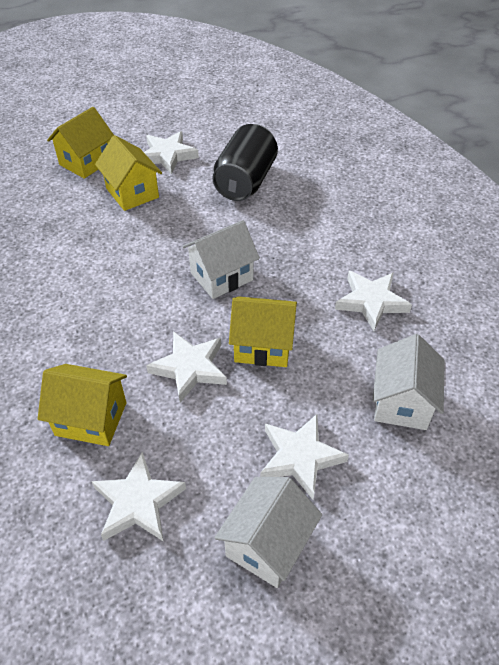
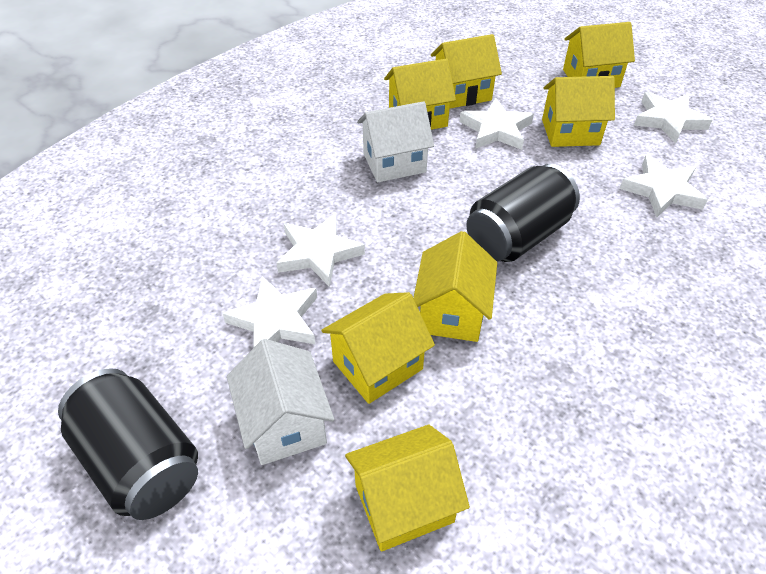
black can: [213,124,278,201] = 1 -> [58,368,198,520] [466,164,580,262] = 2
white house: [182,220,260,299] [214,477,322,588] [372,334,445,430] = 3 -> [227,339,334,465] [357,101,434,182] = 2
yellow house: [38,364,127,446] [47,107,114,179] [95,135,162,211] [229,296,297,367] = 4 -> [321,292,435,404] [345,425,470,552] [384,59,456,130] [413,231,497,342] [431,34,502,109] [542,76,615,147] [563,22,635,88] = 7

